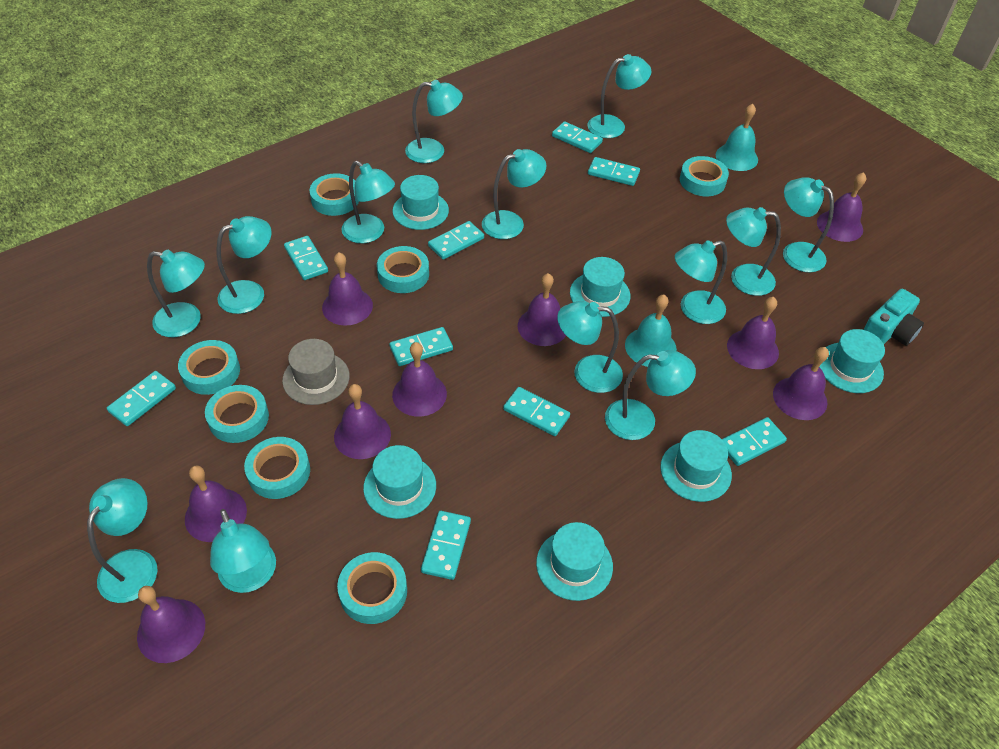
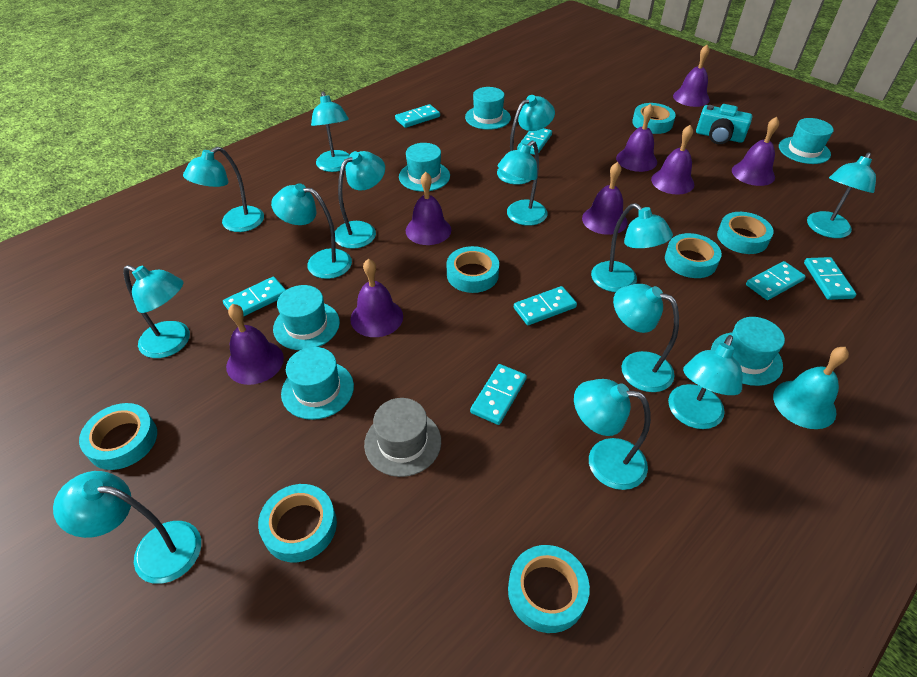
purple bell: [137,586,205,663] [185,465,247,542] [322,253,373,326] [334,384,391,459] [392,342,447,417] [518,273,566,346] [727,297,779,369] [773,347,829,420] [817,172,866,242] = 9 -> [226,304,284,385] [350,259,403,337] [406,172,451,245] [582,162,628,235] [616,104,657,172] [651,125,694,195] [673,45,710,107] [732,117,779,186] = 8
turquoise bell: [625,295,677,367] [716,104,758,171] = 2 -> [773,347,849,429] = 1
turquoise domino: [107,371,176,426] [284,236,328,280] [389,327,453,366] [421,511,471,580] [428,221,484,260] [503,387,570,436] [552,121,603,153] [588,157,640,186] [722,417,787,466] = 9 -> [223,276,286,317] [395,104,440,128] [470,364,527,425] [514,286,577,325] [517,128,552,155] [746,261,806,300] [804,257,856,300] = 7

